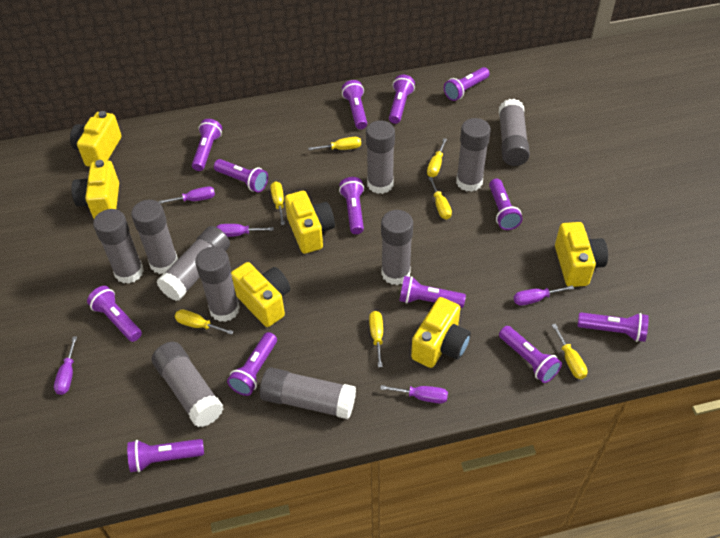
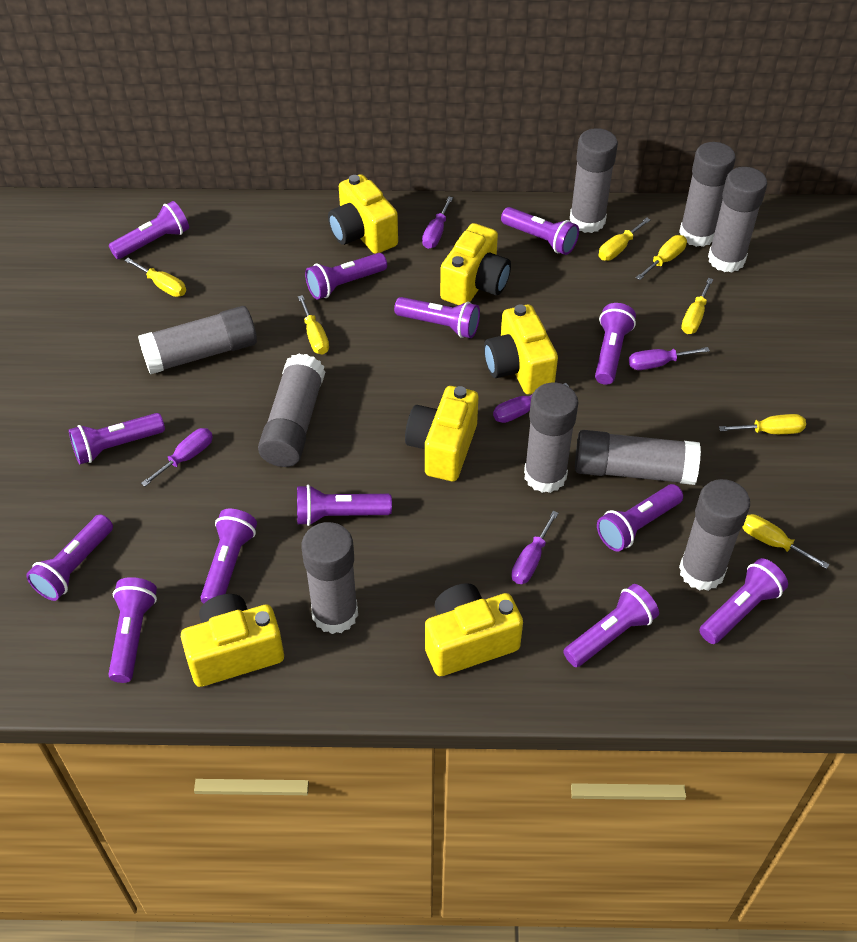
grey glue stick: [93,209,144,284] [131,200,178,274] [152,342,223,427] [157,226,230,301] [195,246,240,322] [260,367,356,419] [366,120,395,194] [381,210,413,285] [456,118,491,192] [499,99,530,166] = 10 -> [138,306,257,375] [258,354,325,467] [301,522,358,634] [524,382,578,493] [570,128,618,233] [575,430,701,485] [679,142,736,247] [679,479,750,591] [708,167,767,272] = 9

